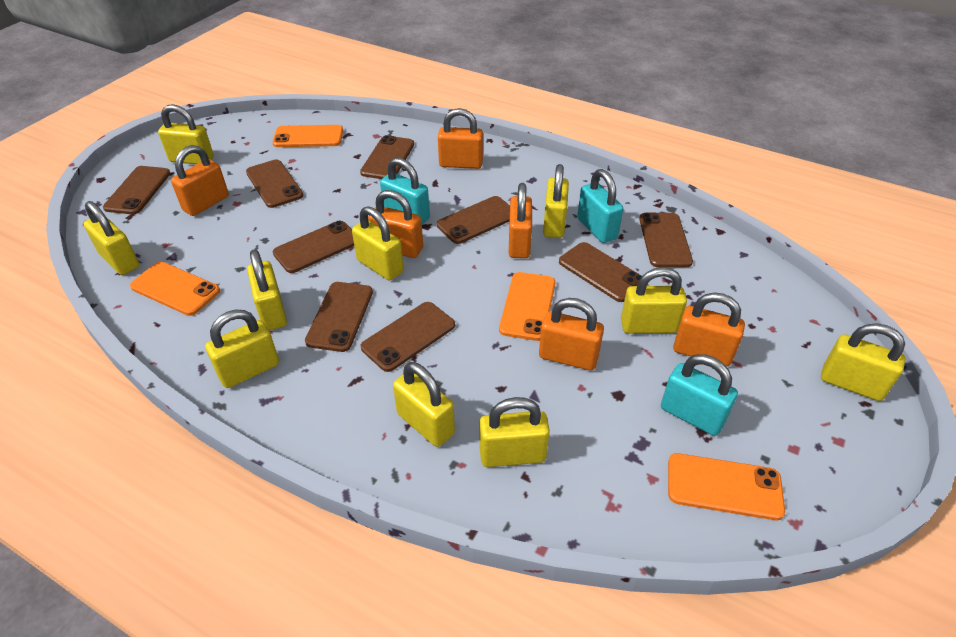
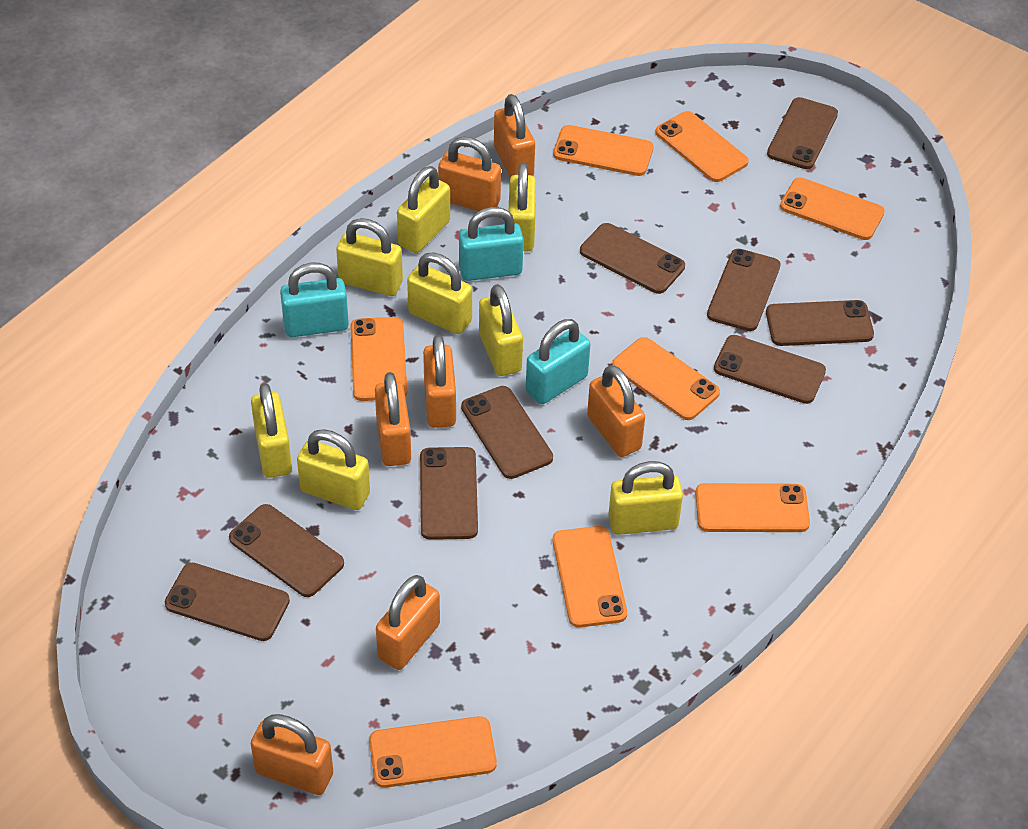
orange padlock: [171,145,229,216] [368,190,423,258] [438,108,483,169] [509,183,532,258] [539,298,604,371] [673,293,745,366] = 6 -> [251,714,333,795] [375,372,411,466] [376,575,440,670] [423,335,456,428] [438,136,501,211] [494,94,535,178] [587,365,645,457] = 7
orange phone: [130,262,220,316] [272,125,343,147] [499,272,556,341] [668,453,785,520] = 4 -> [350,317,407,401] [369,716,497,788] [552,526,627,627] [553,125,654,176] [612,337,720,420] [655,111,749,182] [695,483,810,532] [780,177,885,240] = 8
yellow padlock: [83,201,139,275] [158,104,214,164] [205,310,279,388] [247,249,287,331] [352,206,404,281] [393,362,455,447] [479,397,550,467] [543,164,569,238] [621,267,687,334] [821,323,905,401] = 10 -> [251,383,292,478] [297,429,370,510] [336,218,403,296] [397,166,450,253] [407,252,472,334] [479,284,523,376] [509,163,536,251] [608,461,683,535] = 8

